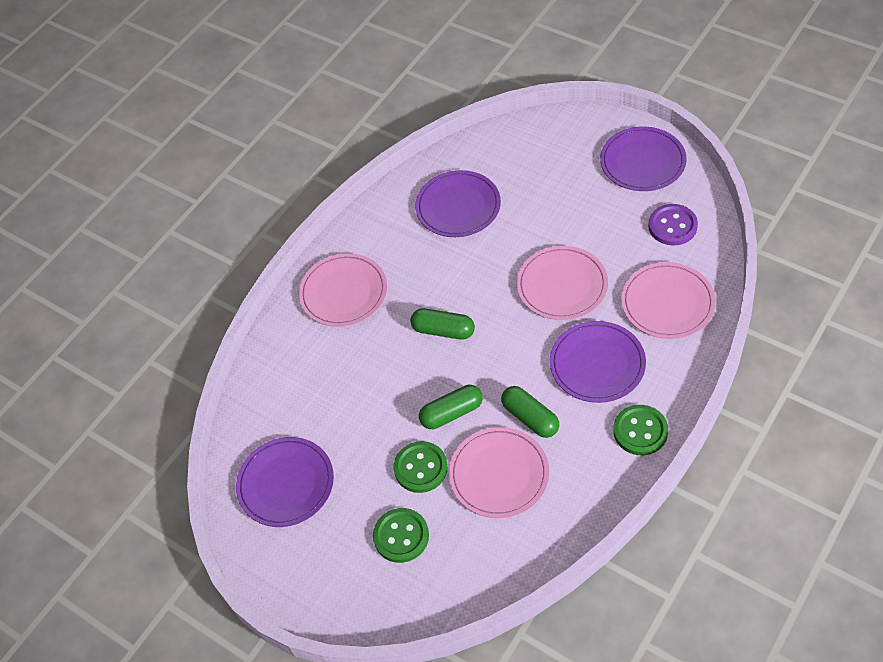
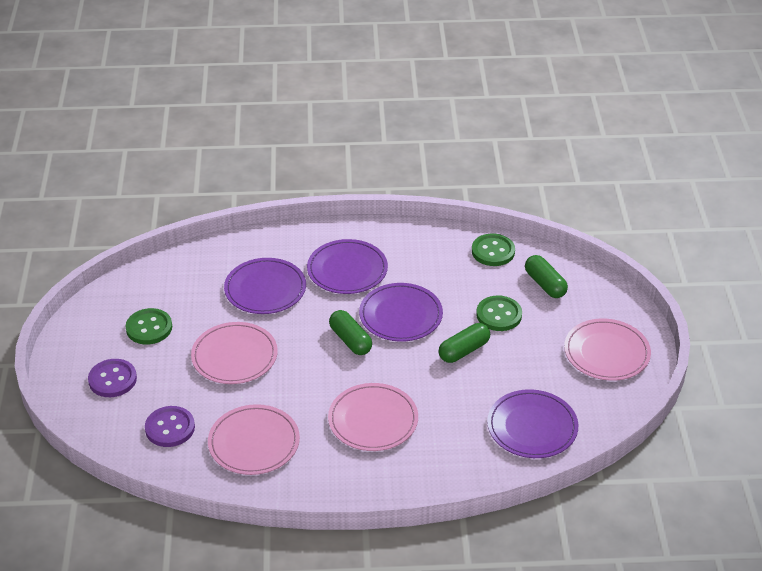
purple button: [648,204,698,246] = 1 -> [88,359,137,397] [145,406,195,447] = 2

